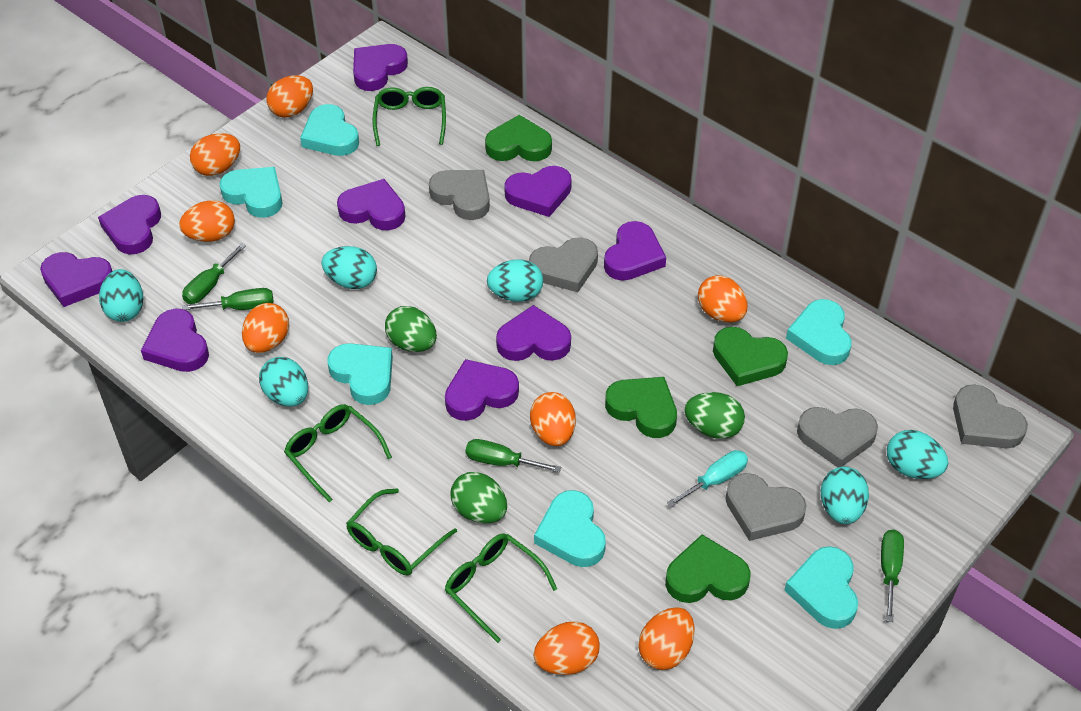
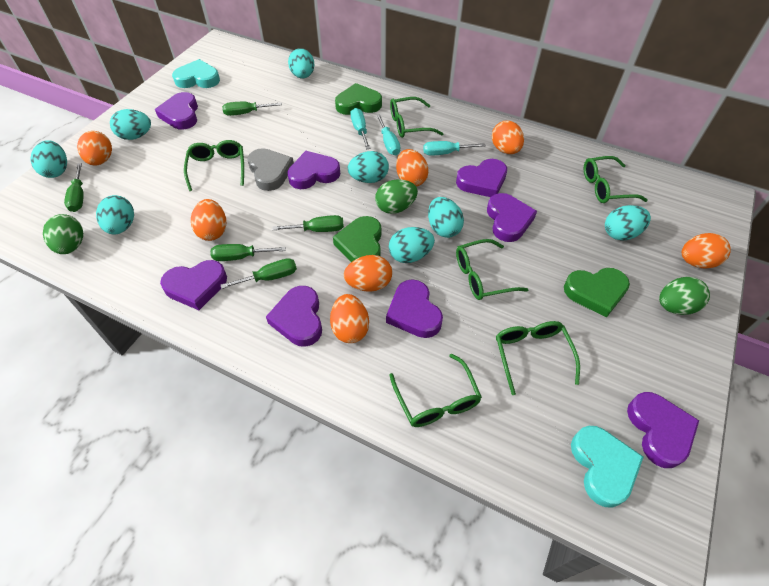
green glasses: [284,404,392,502] [346,489,457,575] [372,87,446,146] [445,533,557,643] = 4 -> [184,140,244,191] [389,354,482,427] [390,97,444,138] [456,239,529,300] [496,321,580,395] [584,156,648,203] = 6
green heart: [485,115,552,161] [605,377,677,438] [665,534,751,603] [713,327,788,386] = 4 -> [333,216,381,262] [335,83,382,115] [564,268,630,318] = 3
green screwdriver: [182,243,246,304] [182,288,273,310] [465,439,561,473] [881,530,904,622] = 4 -> [64,163,84,212] [210,244,286,261] [221,258,297,289] [222,102,282,116] [273,215,344,232] = 5
grey heart: [429,170,490,220] [529,237,598,292] [725,473,807,541] [797,407,878,467] [953,384,1028,448] = 5 -> [247,148,294,191] = 1
orange egg: [179,200,235,242] [190,133,240,176] [242,303,289,353] [266,75,313,118] [530,392,576,446] [534,621,600,675] [639,607,694,670] [698,275,747,323] = 8 -> [77,131,112,166] [191,199,226,241] [330,294,369,343] [344,255,392,292] [396,149,429,187] [492,121,524,154] [682,233,731,269] = 7
purple heart: [40,252,112,307] [98,195,161,255] [141,309,209,372] [337,179,405,230] [353,44,408,91] [445,359,519,421] [496,305,571,361] [504,166,572,217] [604,221,666,281] = 9 -> [155,92,198,130] [160,260,227,310] [266,286,322,347] [287,151,340,189] [386,279,443,338] [456,159,507,197] [487,193,537,242] [627,392,699,468] = 8
turquoise egg: [99,269,143,322] [259,357,308,407] [321,246,377,289] [487,259,543,302] [821,467,869,524] [887,430,948,479] = 6 -> [30,140,67,178] [96,195,134,234] [110,109,151,140] [288,48,315,79] [348,151,389,183] [389,227,435,263] [428,197,464,238] [605,205,651,241] = 8
turquoise heart: [219,167,283,218] [300,104,359,156] [327,343,393,405] [534,490,606,567] [784,546,858,629] [786,299,852,365] = 6 -> [172,59,220,88] [571,426,644,508] = 2
turquoise screwdriver: [667,450,748,507] = 1 -> [350,108,370,149] [376,114,401,155] [423,141,486,156] = 3

